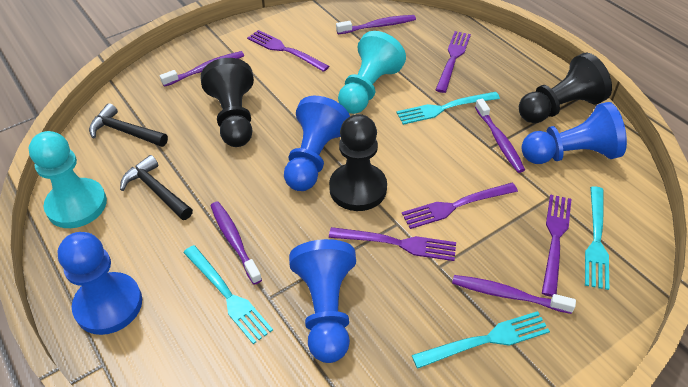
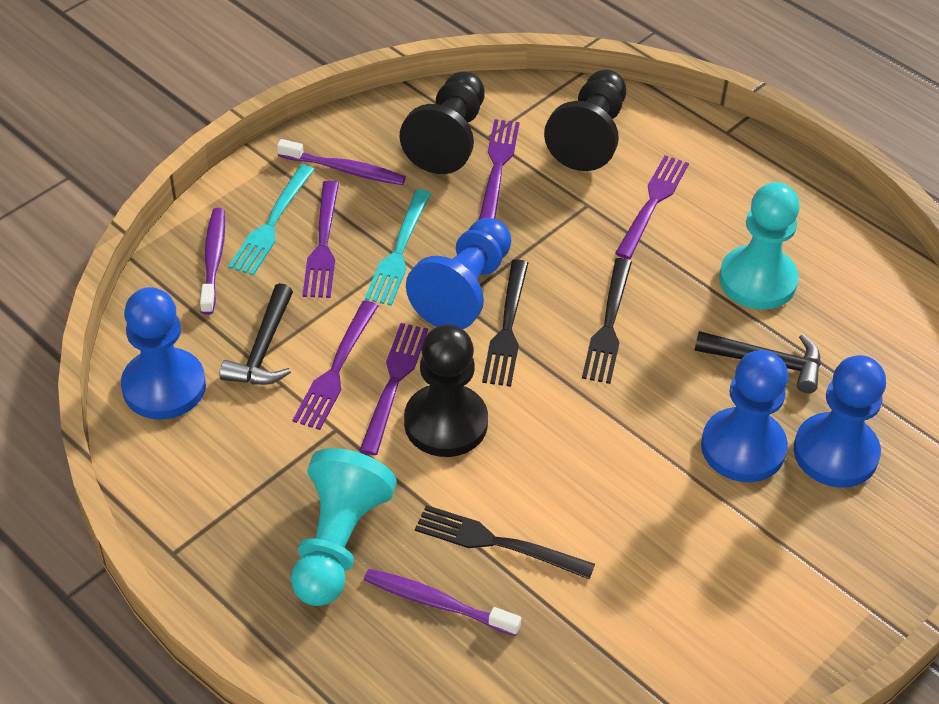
black fork: none = 0 -> [415,505,595,579] [482,259,528,387] [582,258,632,384] = 3
purple toothbrush: [160,51,244,87] [210,201,262,285] [336,15,416,34] [452,275,576,314] [475,99,525,173] = 5 -> [200,208,225,315] [277,139,406,185] [364,569,521,636] = 3
turquoise fork: [183,245,273,344] [396,92,500,125] [412,311,550,369] [585,186,609,290] = 4 -> [228,164,315,276] [365,189,431,306] = 2

